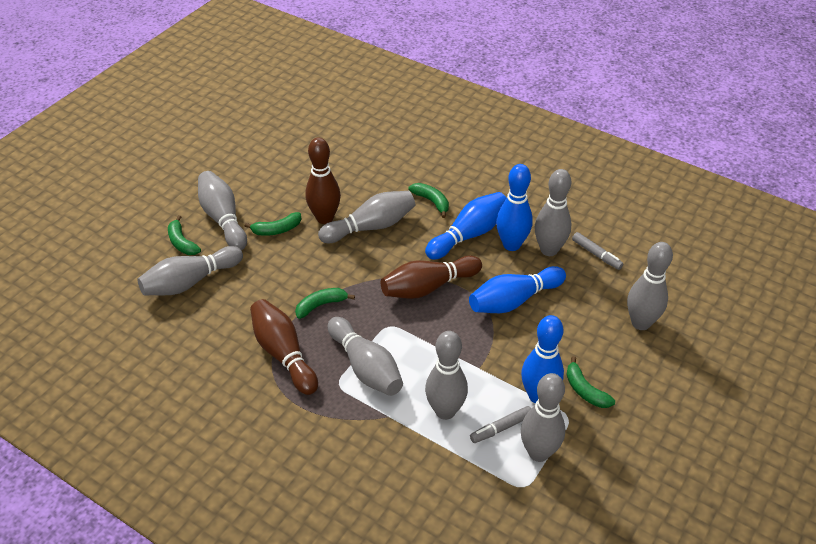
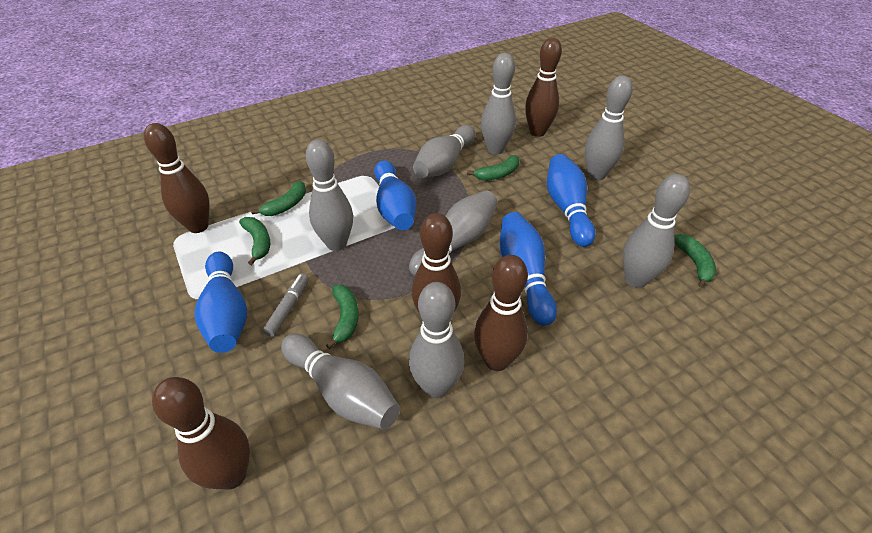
brown bowling pin: [250,299,318,395] [305,137,341,224] [381,255,482,299] = 3 -> [144,123,209,233] [152,377,250,490] [412,213,461,316] [474,255,528,371] [525,37,562,137] = 5
grey marker: [470,406,531,443] [572,232,623,270] = 2 -> [263,274,309,337] = 1

